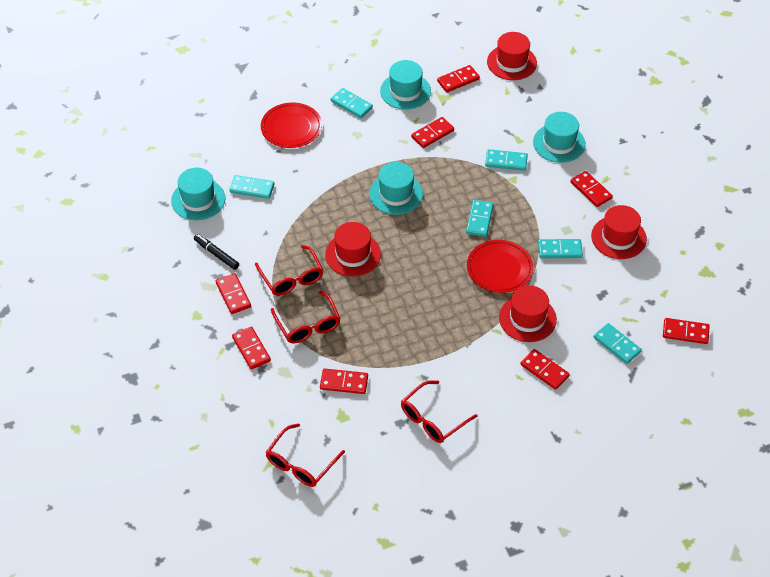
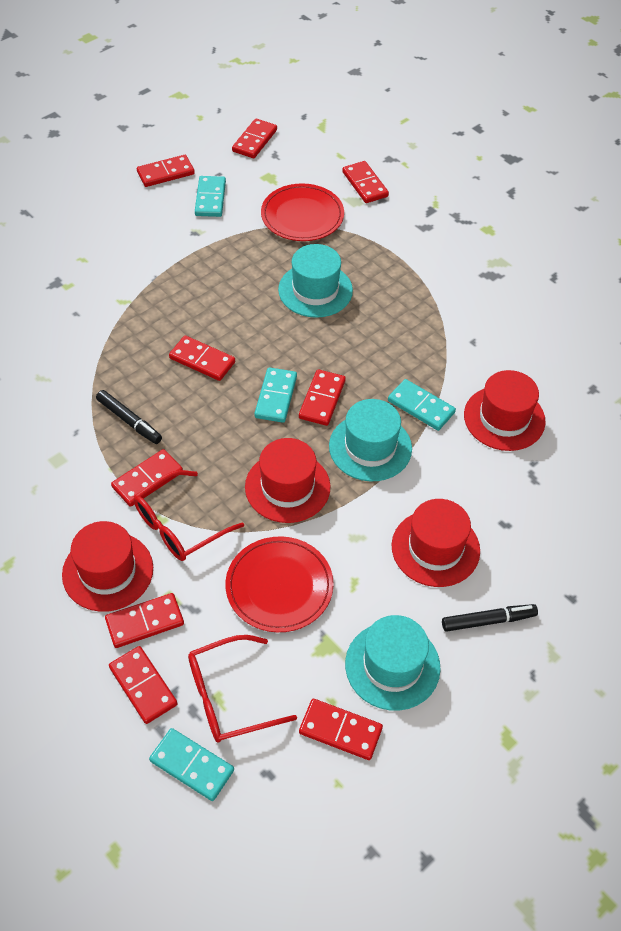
black marker: [194,234,239,270] = 1 -> [96,390,162,444] [442,604,538,632] = 2
red domino: [216,273,251,314] [232,327,271,369] [320,368,368,394] [411,117,454,148] [437,65,480,92] [520,349,570,390] [570,171,613,207] [663,318,710,344] = 8 -> [105,593,184,648] [109,646,178,724] [111,449,183,507] [137,155,195,187] [169,336,235,381] [232,119,277,158] [299,369,346,426] [299,699,383,760] [342,161,389,203] = 9
red glasses: [255,245,323,296] [266,423,345,487] [271,291,340,343] [401,380,478,443] = 4 -> [133,470,244,561] [188,635,297,743] = 2
turquoise domino: [229,175,274,199] [331,88,373,118] [466,200,494,237] [485,149,528,171] [538,239,583,258] [594,323,642,364] = 6 -> [149,728,234,801] [195,176,226,217] [254,367,297,423] [388,379,456,431] = 4
turquoise hat: [171,168,225,220] [369,162,423,215] [380,60,431,110] [533,112,586,163] = 4 -> [278,244,353,318] [329,399,412,481] [345,615,441,711] = 3

